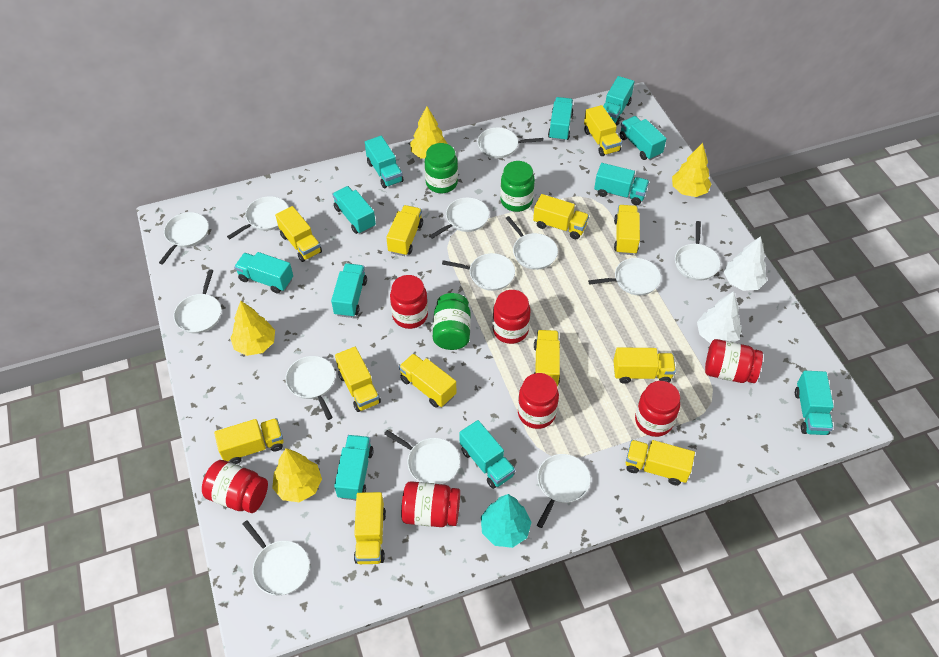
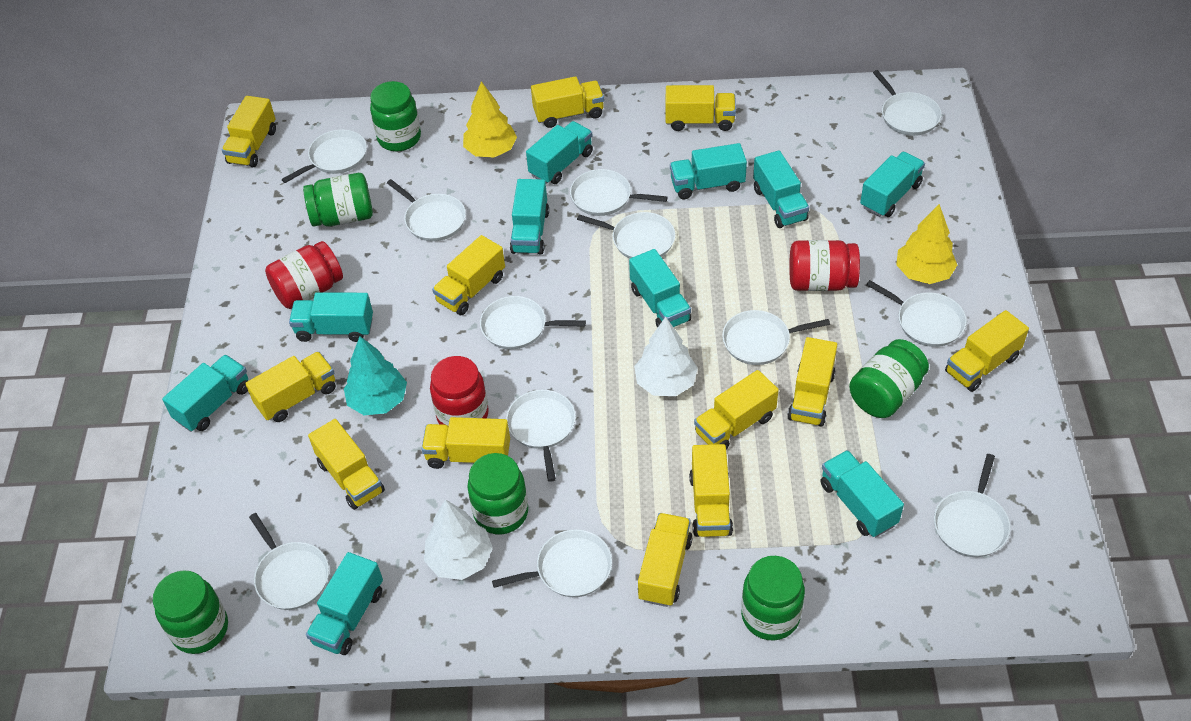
green jar: [425,143,458,193] [433,293,471,350] [500,161,535,212] = 3 -> [153,570,228,654] [303,173,373,227] [370,81,421,151] [467,453,528,534] [741,556,805,641] [849,339,929,418] = 6
red jar: [202,460,268,513] [390,275,428,329] [401,481,460,527] [492,290,531,344] [518,373,559,429] [635,381,680,437] [705,339,763,383] = 7 -> [265,241,343,309] [430,356,489,426] [789,240,860,291] = 3
turquoise truck: [234,252,293,294] [331,263,367,318] [332,186,376,234] [334,435,374,500] [365,136,404,188] [459,420,515,489] [548,97,574,141] [594,163,649,205] [603,76,634,125] [620,116,667,160] [795,371,834,435] = 11 -> [162,355,248,432] [289,292,373,342] [306,552,383,655] [510,179,549,254] [526,121,593,184] [629,249,691,328] [670,143,747,199] [753,150,809,228] [820,450,904,537] [860,152,925,217] = 10
white pan: [159,212,209,265] [174,269,221,334] [227,196,289,239] [243,520,309,595] [285,356,335,420] [384,430,460,484] [430,197,489,239] [442,253,515,291] [477,127,544,158] [505,216,558,270] [537,454,591,528] [588,258,661,295] [675,221,720,281] = 13 -> [249,513,329,610] [281,130,367,183] [387,179,466,241] [480,296,586,349] [492,529,612,597] [506,390,576,482] [570,169,668,216] [577,212,675,259] [722,310,830,365] [866,280,967,347] [873,70,942,136] [934,454,1010,557] = 12
yellow tree: [230,301,275,356] [272,448,322,502] [410,106,448,159] [672,143,712,197] = 4 -> [463,81,517,158] [896,204,957,284] = 2

